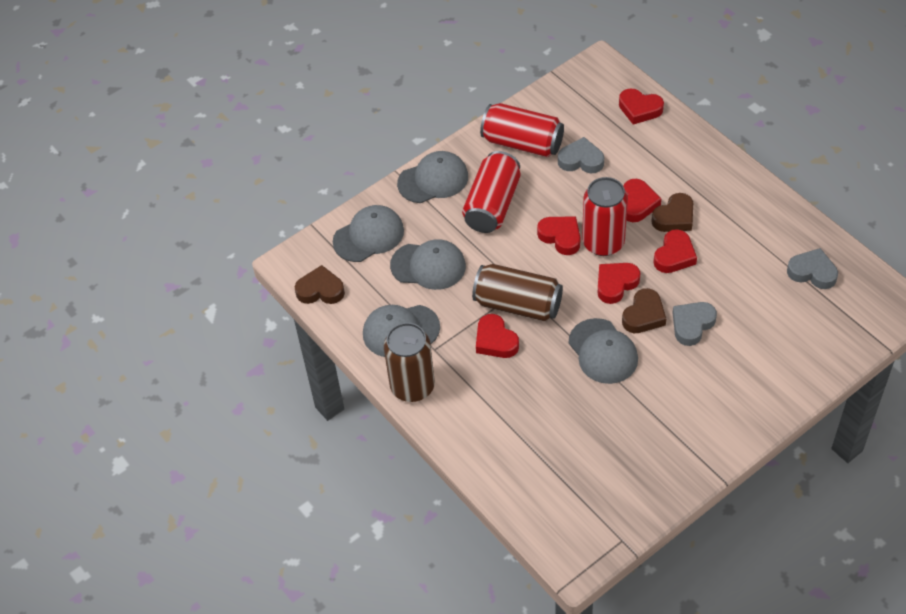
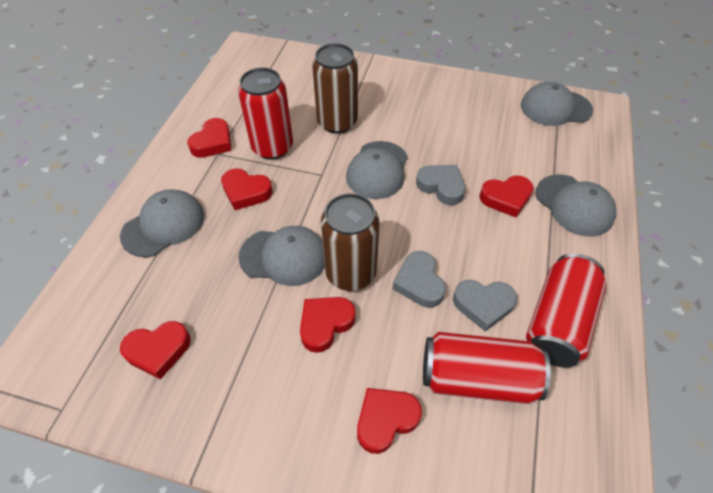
brown heart: [295,265,345,304] [622,288,666,333] [651,193,693,232] = 3 -> none = 0

